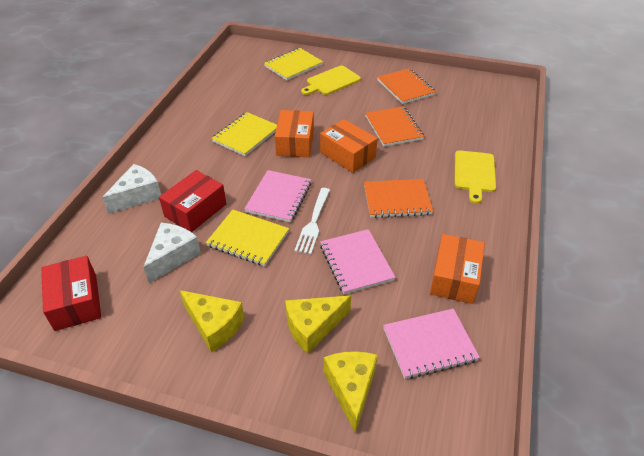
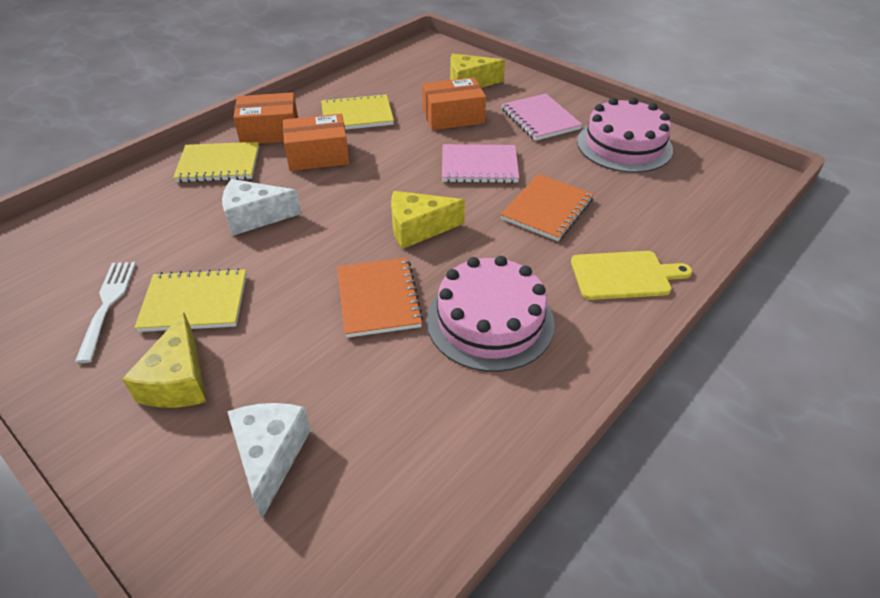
orange notebook: [364,179,433,218] [365,106,424,147] [377,68,436,104] = 3 -> [337,258,424,338] [501,174,594,241] = 2
pink cake: none = 0 -> [427,256,555,372] [577,97,673,173] = 2
pink notebook: [244,170,311,223] [320,229,396,294] [383,308,480,379] = 3 -> [442,144,519,183] [501,94,583,141] = 2
red box: [41,256,101,331] [159,170,226,232] = 2 -> none = 0
yellow cutting board: [301,65,361,95] [455,150,496,204] = 2 -> [571,251,693,300] = 1

